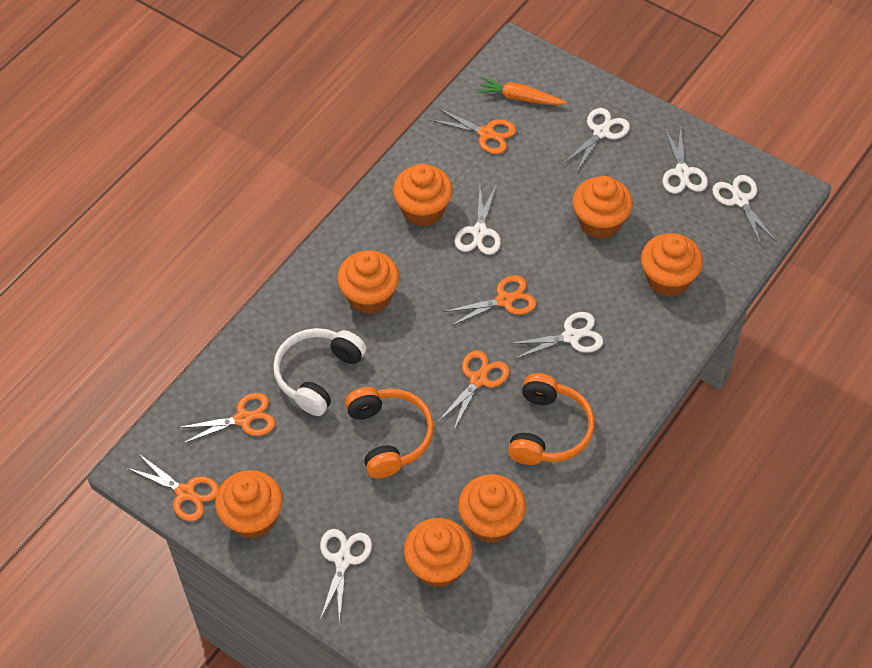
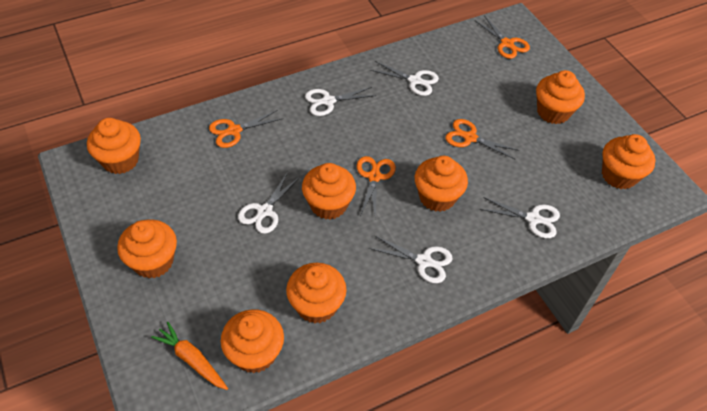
orange cupcake: [215,470,283,539] [337,251,399,314] [393,164,453,227] [404,518,473,588] [458,474,526,543] [573,176,633,239] [641,233,703,297] = 7 -> [87,118,141,174] [117,219,177,278] [221,309,284,373] [286,263,347,323] [302,163,356,220] [415,156,468,212] [536,70,585,124] [602,134,656,189] = 8
orange headphones: [345,387,434,479] [508,373,595,465] = 2 -> none = 0
orange scissors: [127,453,219,521] [177,393,276,444] [431,108,516,154] [437,350,510,430] [443,275,536,326] = 5 -> [209,110,282,148] [357,156,396,219] [445,119,520,159] [475,16,530,59] = 4
white headphones: [273,328,366,416] = 1 -> none = 0
white scissors: [320,529,372,625] [455,184,501,255] [508,312,603,359] [562,108,630,173] [663,127,708,194] [712,175,777,247] = 6 -> [238,172,300,234] [305,87,376,116] [369,236,453,283] [370,61,439,96] [479,197,560,238] = 5

